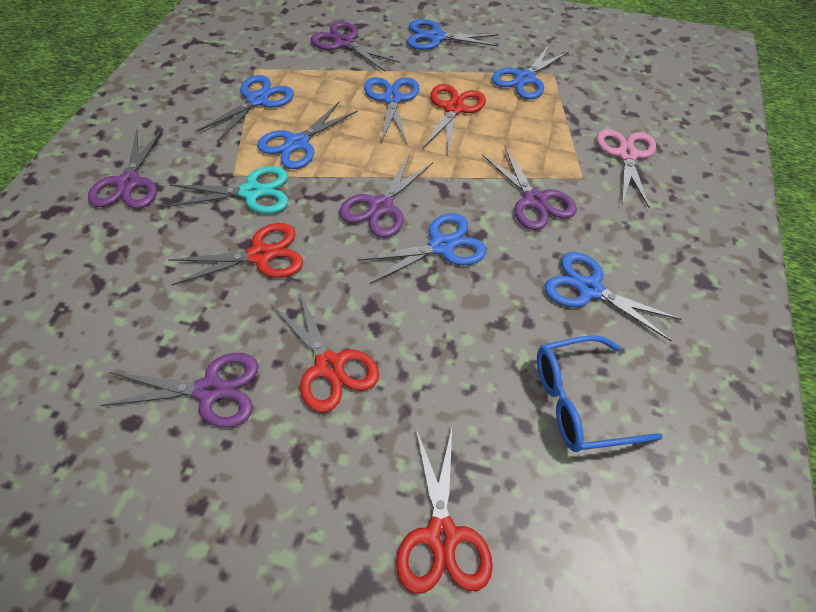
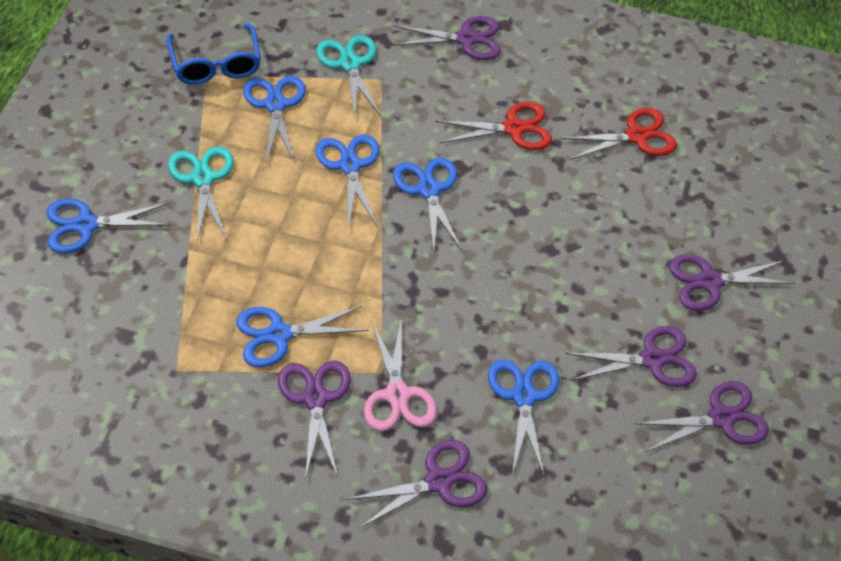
blue scissors: [197,75,294,143] [257,102,358,169] [357,213,486,284] [364,77,420,144] [407,19,499,50] [492,45,569,99] [545,252,681,341] = 7 -> [47,198,171,254] [236,306,368,368] [243,76,306,163] [315,135,380,228] [393,157,462,251] [488,360,559,477] = 6
purple scissors: [88,128,163,209] [100,353,259,427] [311,21,400,71] [339,154,433,238] [482,145,577,230] = 5 -> [278,361,351,479] [346,440,487,528] [393,16,501,60] [565,326,697,387] [634,381,769,452] [669,254,795,311] = 6
red scissors: [168,223,303,285] [270,289,379,412] [396,428,493,594] [423,84,486,152] = 4 -> [436,102,552,150] [560,108,677,160] = 2
turquoise scissors: [167,166,288,214] = 1 -> [168,147,234,242] [316,35,381,120] = 2

